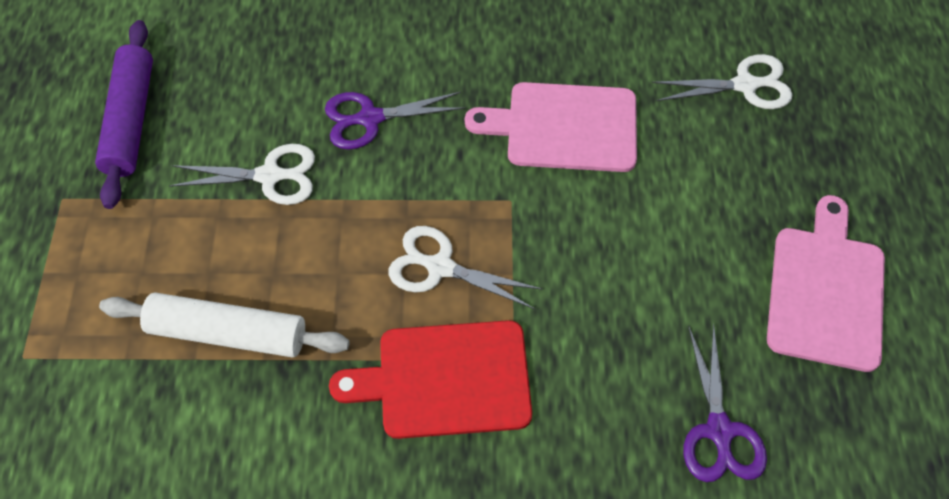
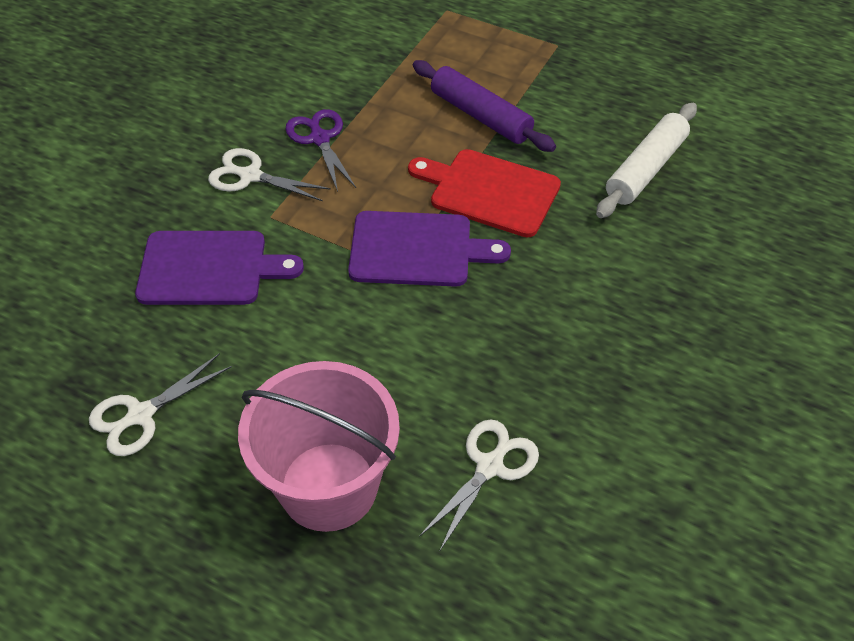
pink bucket: none = 0 -> [238,361,400,532] = 1
pink cutting board: [465,82,637,172] [767,195,885,372] = 2 -> none = 0
purple cutting board: none = 0 -> [135,231,304,305] [348,211,511,287] = 2
purple scissors: [325,92,466,150] [683,324,767,482] = 2 -> [285,109,356,192] = 1

